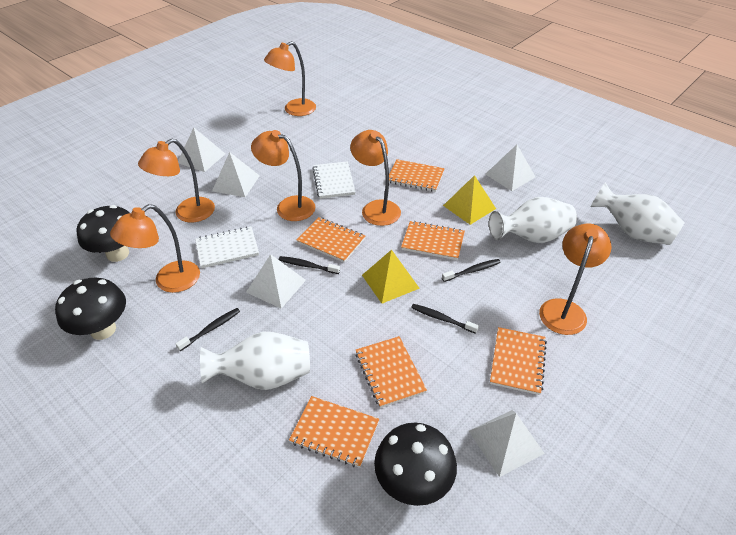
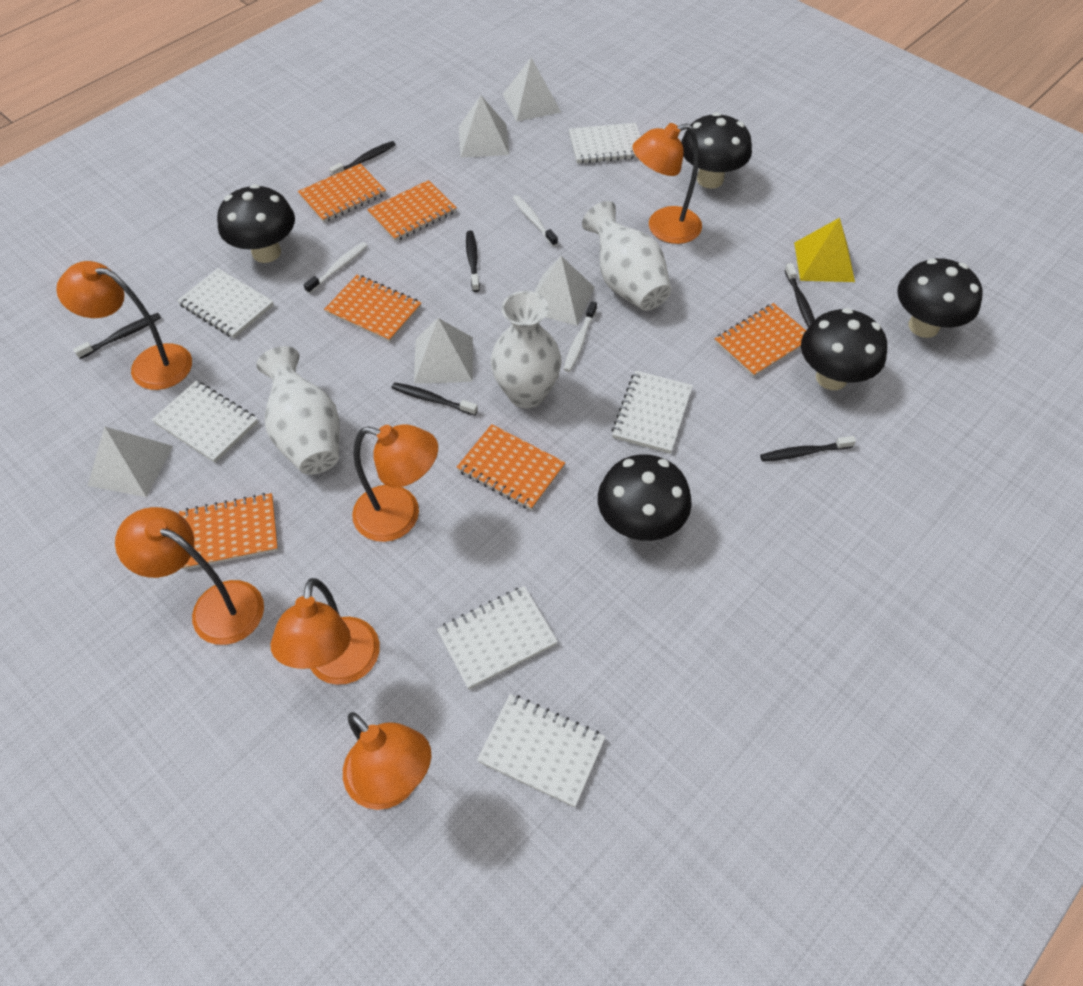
black mushroom: [55,278,126,340] [77,205,130,262] [374,423,457,506] = 3 -> [217,184,295,263] [598,454,692,541] [681,112,752,189] [801,308,887,390] [897,258,983,338] = 5
black toothbrush: [176,308,240,351] [279,256,340,274] [411,304,479,334] [442,259,501,282] = 4 -> [73,313,161,359] [329,141,396,176] [392,382,478,416] [466,230,480,292] [760,436,856,462] [785,263,815,327] = 6
white notebook: [195,226,259,268] [312,161,356,199] = 2 -> [152,381,258,463] [177,268,274,338] [437,586,558,689] [477,694,605,807] [569,123,640,164] [611,371,693,454] = 6
white toothbrush: none = 0 -> [304,242,368,294] [513,195,558,247] [564,301,597,372] = 3
yellow pyramid: [362,250,420,303] [443,175,496,225] = 2 -> [794,218,855,282] = 1

